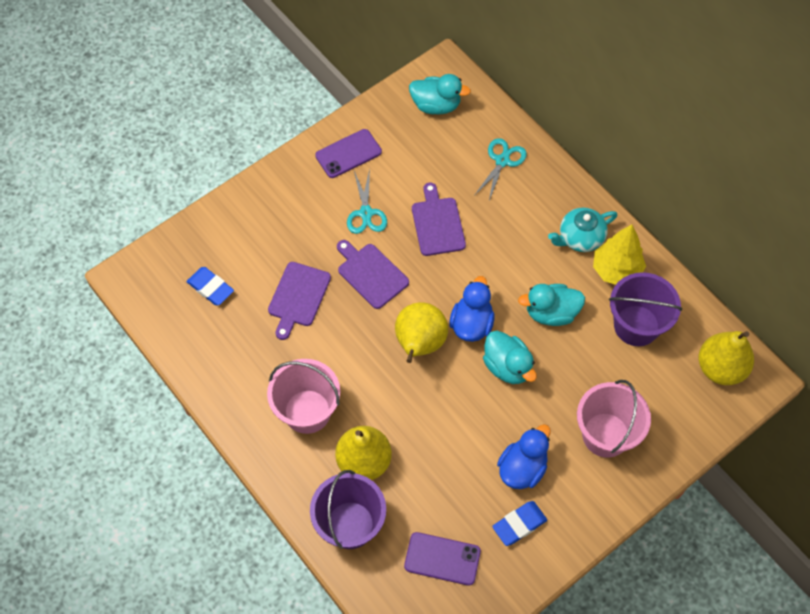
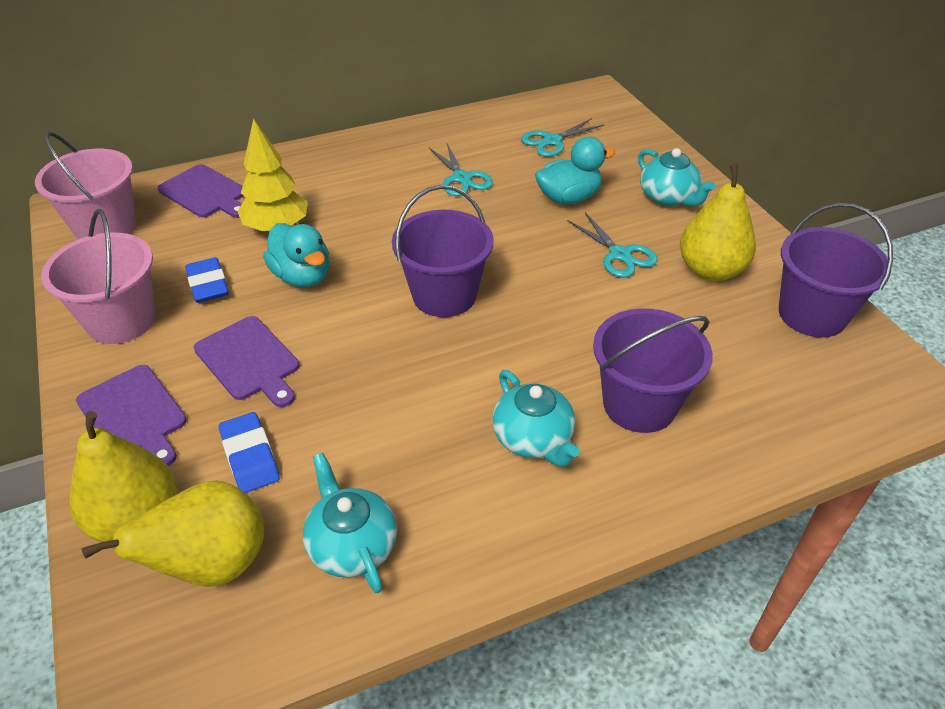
blue duck: [449,276,495,342] [497,424,551,489] = 2 -> none = 0
purple bucket: [310,470,386,549] [609,272,682,346] = 2 -> [392,185,494,317] [593,308,713,433] [779,203,893,338] = 3
purple phone: [315,129,382,178] [404,532,481,586] = 2 -> none = 0
turquoise duck: [409,74,471,115] [483,331,537,384] [518,284,585,326] = 3 -> [263,223,329,287] [535,136,615,205] = 2
turquoise scissors: [347,169,387,234] [474,138,527,201] = 2 -> [429,143,493,196] [521,118,605,157] [568,213,658,278] = 3
turquoise teapot: [548,208,617,252] = 1 -> [303,453,397,593] [492,370,580,467] [638,148,715,206] = 3

